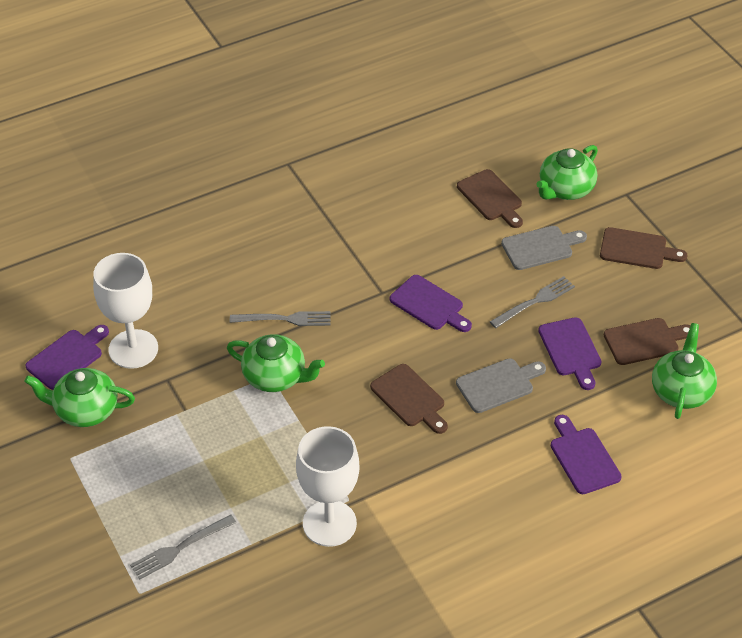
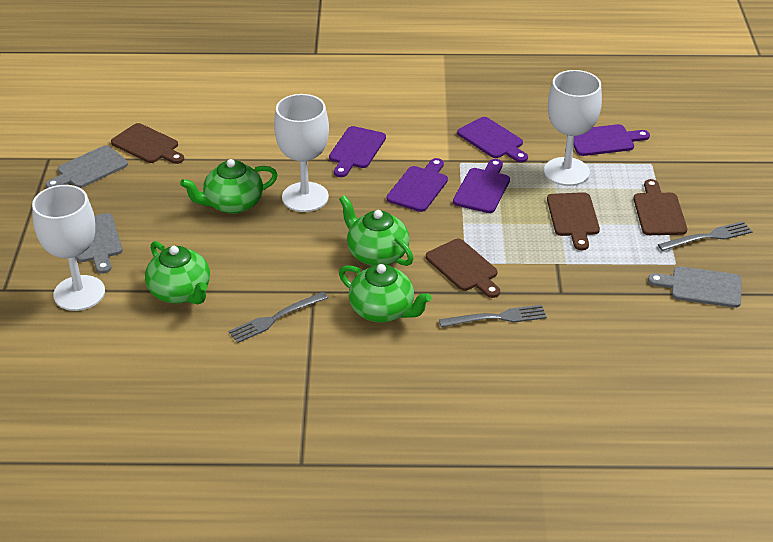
grey cutting board: [456,358,546,413] [501,226,587,270] = 2 -> [46,145,128,188] [76,213,122,274] [648,266,742,308] = 3
purple cutting board: [26,325,109,390] [390,275,472,332] [538,317,602,390] [551,415,622,494] = 4 -> [329,126,386,177] [386,158,448,212] [453,159,510,213] [457,117,528,163] [574,124,650,156] = 5
white goblet: [93,253,158,369] [296,426,360,547] = 2 -> [32,185,105,311] [274,94,329,212] [544,70,602,186] = 3

